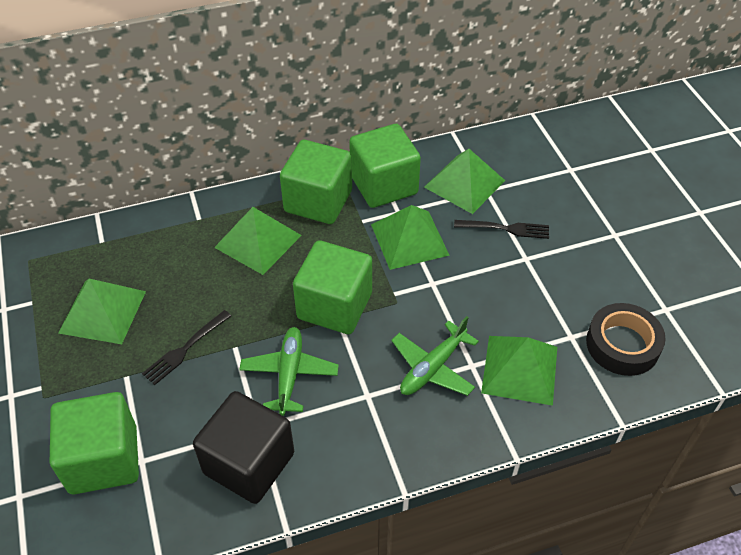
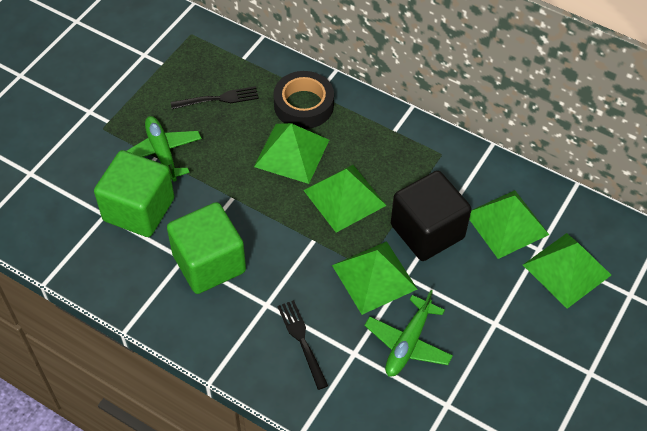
green cube: [50,392,139,495] [280,140,352,224] [293,240,372,334] [349,124,421,208] = 4 -> [94,150,174,237] [167,202,246,294] = 2

